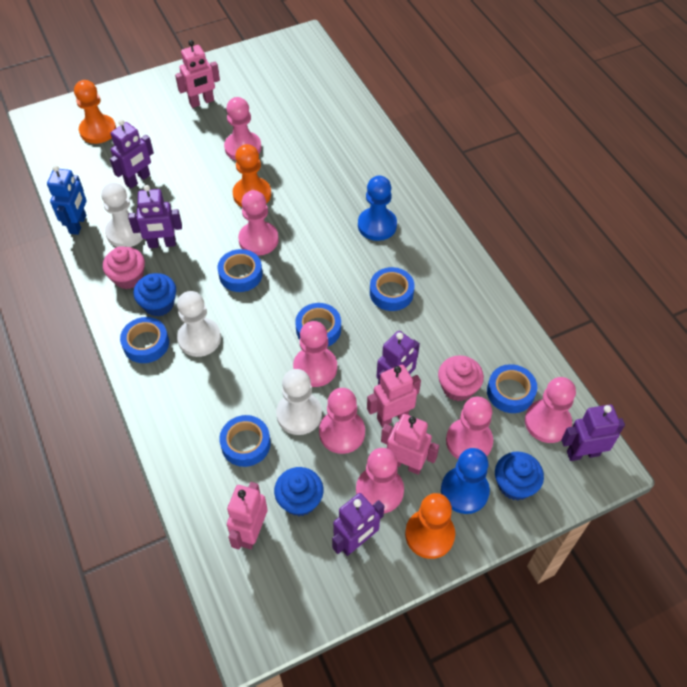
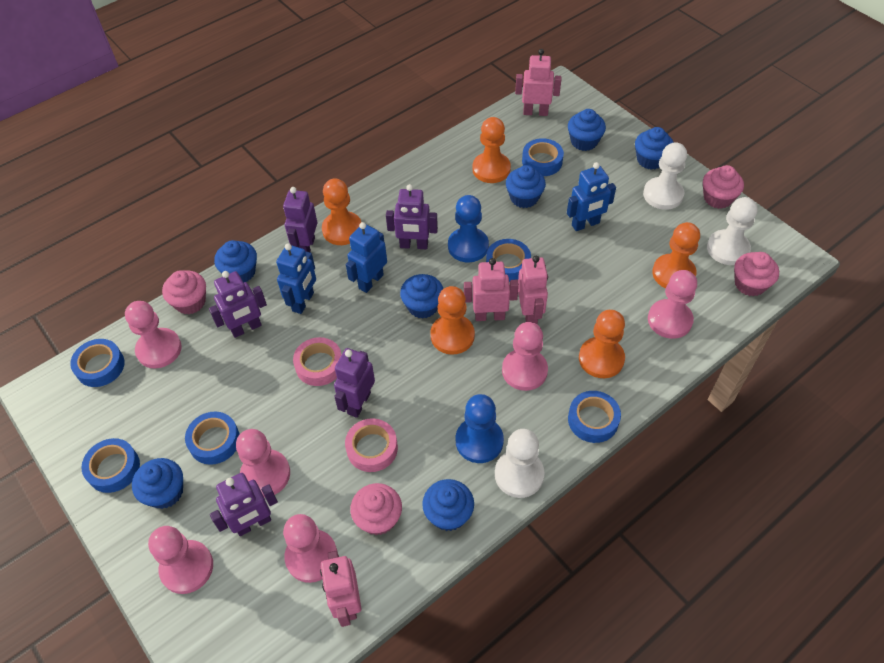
blue cupcake: [133,273,176,316] [274,467,324,516] [495,452,544,500] = 3 -> [132,458,183,509] [214,240,257,282] [400,274,444,319] [422,479,474,531] [506,165,546,208] [568,109,606,151] [635,127,674,170] = 7
blue robot: [47,165,87,235] = 1 -> [276,243,316,314] [346,222,387,293] [567,162,616,231] = 3
orange pawn: [74,80,116,144] [233,144,271,207] [405,493,455,559] = 3 -> [322,178,361,245] [430,286,475,355] [472,117,511,183] [579,310,625,378] [652,222,700,288] = 5
pink cupcake: [103,246,145,289] [438,355,484,401] = 2 -> [162,271,206,315] [350,483,402,535] [703,165,744,209] [734,252,779,297] = 4
pink pawn: [224,97,261,160] [238,190,279,256] [293,321,337,387] [319,388,365,454] [356,448,404,513] [446,397,493,459] [525,377,576,443] = 7 -> [125,301,182,369] [148,526,213,594] [236,429,290,497] [283,514,337,583] [502,322,548,391] [648,270,697,339] = 6
pink tape: none = 0 -> [293,337,342,386] [345,418,398,472] = 2

